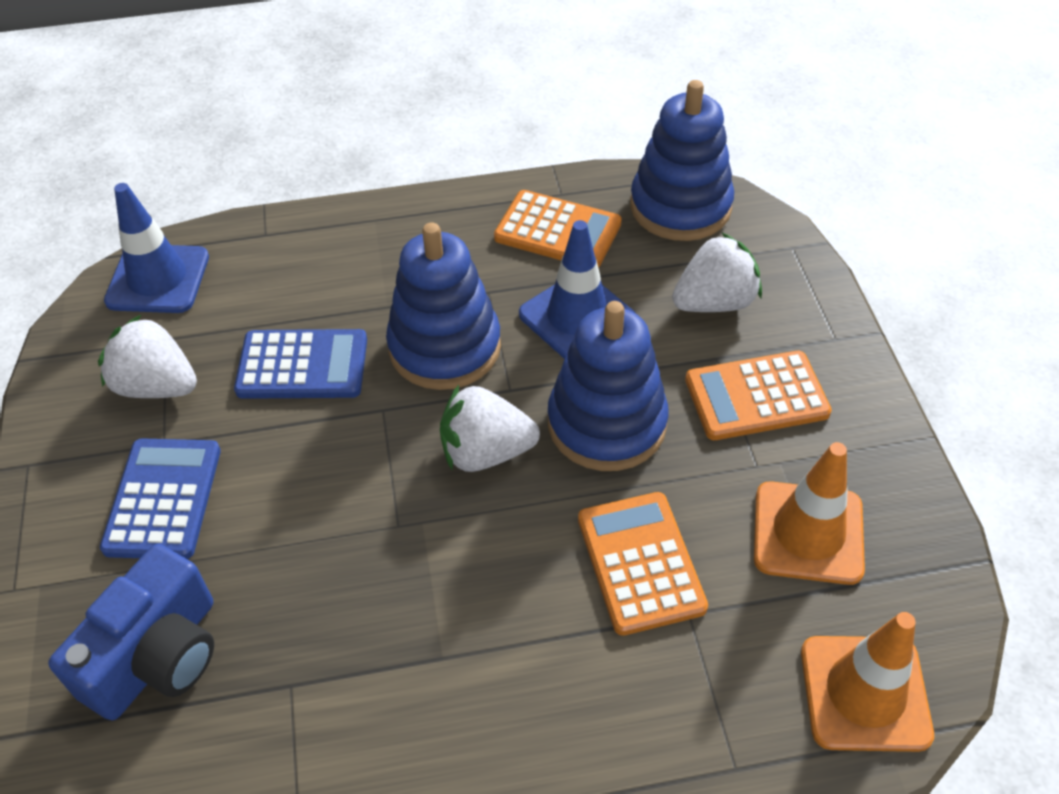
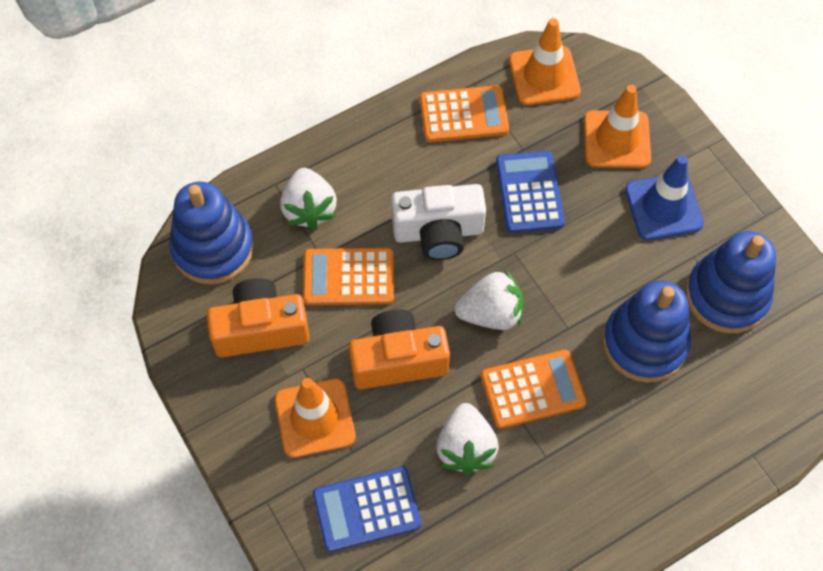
blue camera: [48,544,214,720] = 1 -> none = 0
blue traffic cone: [104,183,209,313] [519,220,636,359] = 2 -> [625,155,704,240] = 1
orange camera: none = 0 -> [207,278,310,357] [349,309,450,389] = 2
orange traffic cone: [754,442,865,585] [801,612,934,752] = 2 -> [275,378,356,458] [509,18,581,105] [584,85,651,168] = 3
white camera: none = 0 -> [391,184,486,260] = 1

